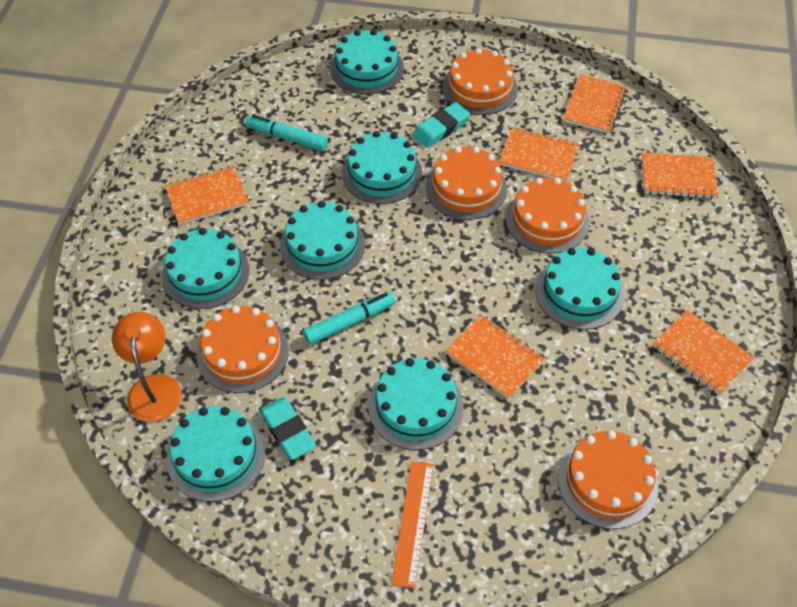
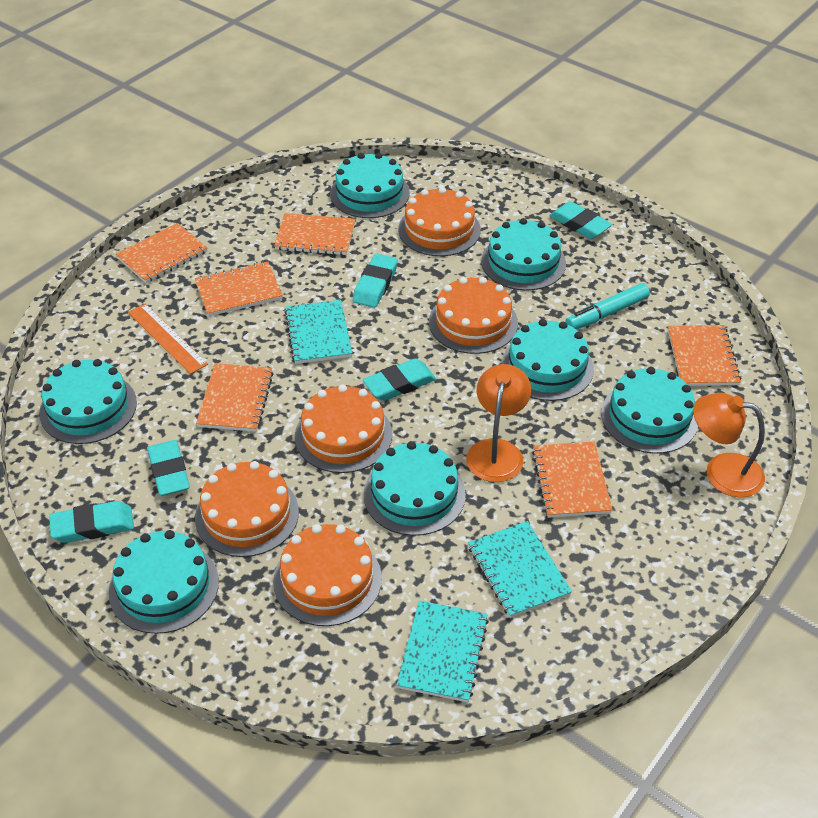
orange lamp: [112,312,182,422] = 1 -> [466,364,531,482] [693,393,765,497] = 2
turquoise eraser: [259,397,316,460] [412,102,470,148] = 2 -> [49,501,134,543] [147,440,190,496] [353,254,398,308] [363,358,436,401] [549,201,612,239] = 5
turquoise marker: [246,115,328,151] [303,291,396,345] = 2 -> [565,283,650,330] = 1
turquoise notebook: none = 0 -> [284,300,352,364] [397,601,489,702] [468,521,572,618] = 3

